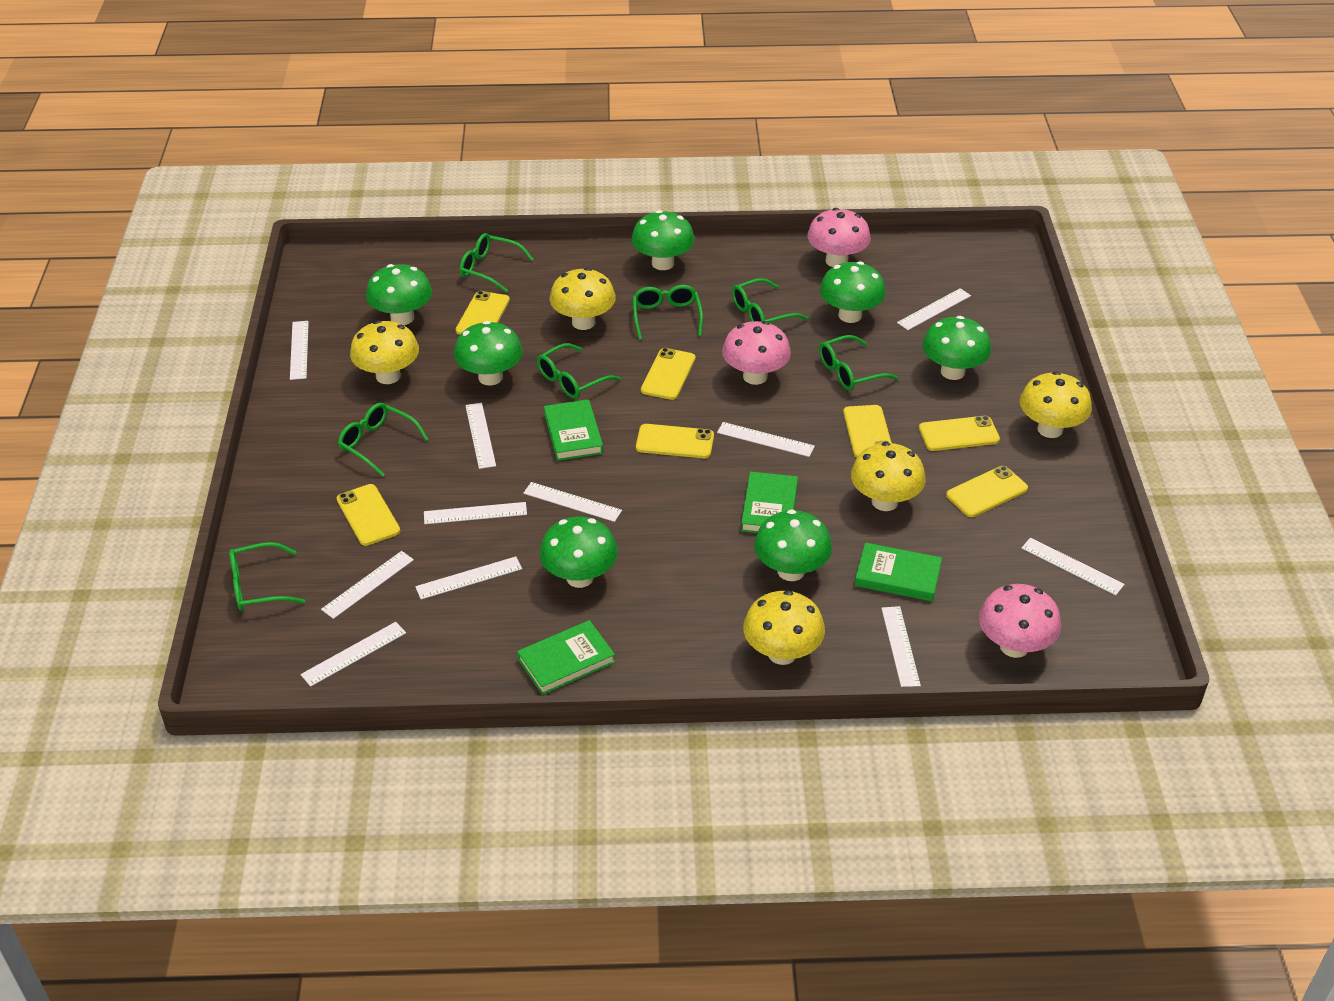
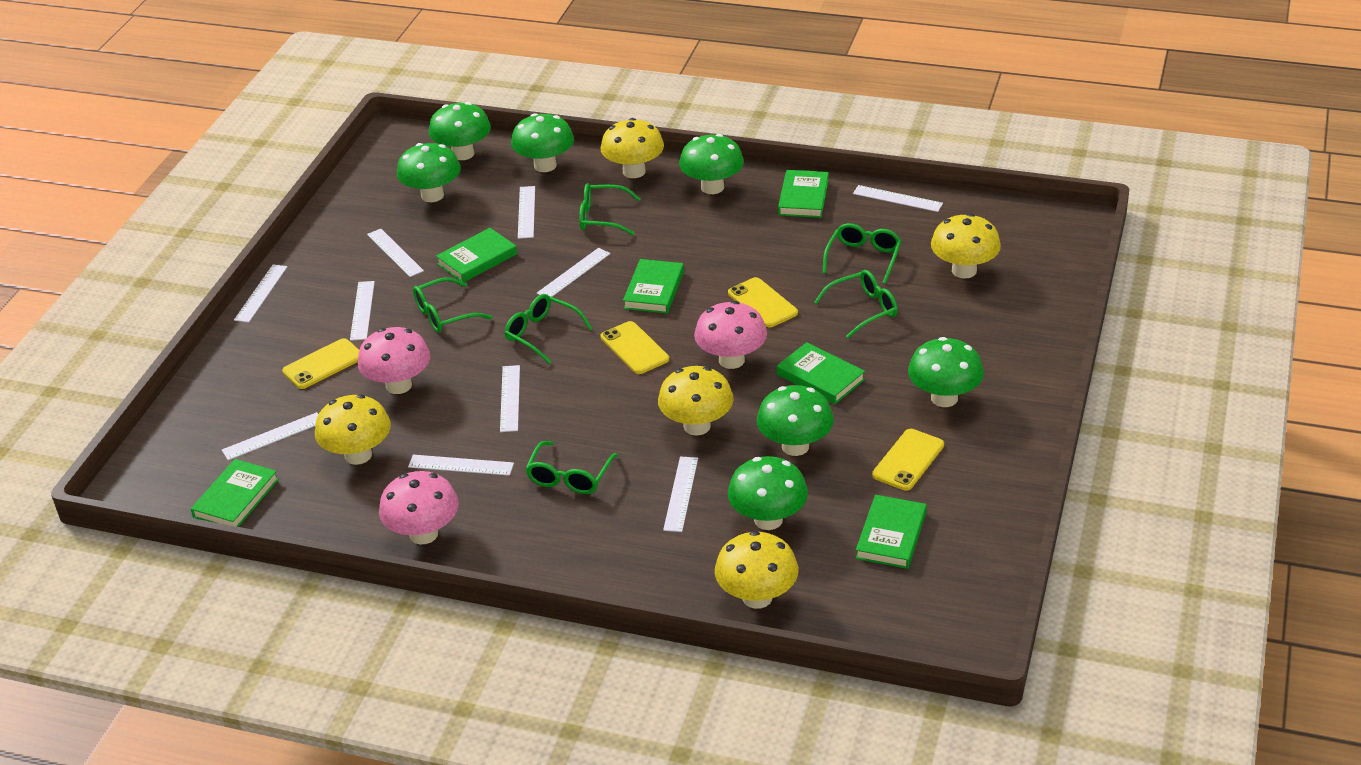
green book: [517,620,615,695] [544,399,603,461] [741,472,798,533] [855,543,942,601] = 4 -> [191,459,279,527] [436,228,517,283] [623,259,684,314] [777,342,865,404] [778,170,829,218] [856,495,927,569] = 6
green glasses: [229,542,305,611] [338,403,429,477] [460,233,533,292] [537,343,621,399] [633,285,703,340] [732,278,808,322] [819,335,899,390] = 7 -> [413,277,492,333] [504,294,593,364] [525,441,618,494] [579,183,641,235] [814,270,898,339] [823,223,901,284] = 6
white ruler: [290,321,309,380] [301,622,406,687] [321,551,414,619] [415,557,522,600] [424,502,527,524] [465,403,496,469] [523,482,622,522] [717,422,815,457] [881,606,921,687] [897,288,971,330] [1022,538,1125,595] = 11 -> [222,412,318,460] [234,264,287,323] [350,281,375,341] [367,229,424,277] [408,455,514,476] [500,365,520,432] [518,186,535,239] [537,248,610,297] [663,456,698,532] [853,185,943,212] = 10
yellow phone: [337,484,400,546] [456,291,510,335] [636,424,714,458] [641,348,696,400] [843,405,892,458] [919,416,1000,451] [946,466,1028,517] = 7 -> [282,338,359,389] [601,321,669,374] [728,277,798,327] [872,429,944,491] = 4

